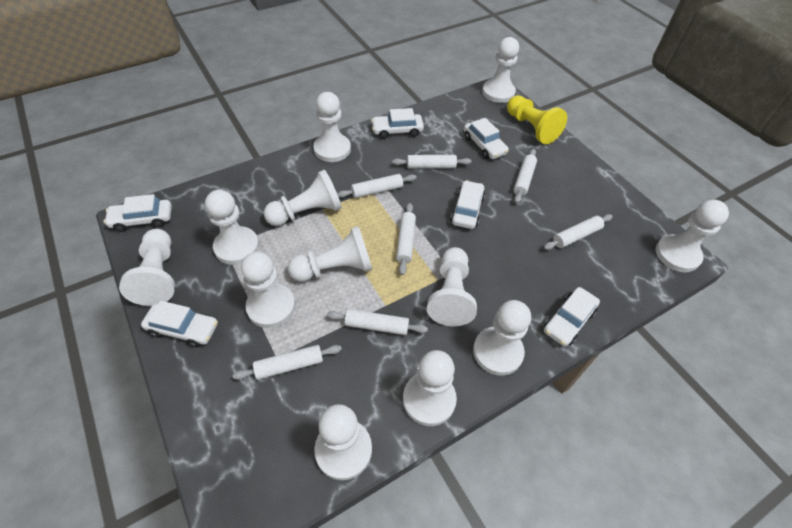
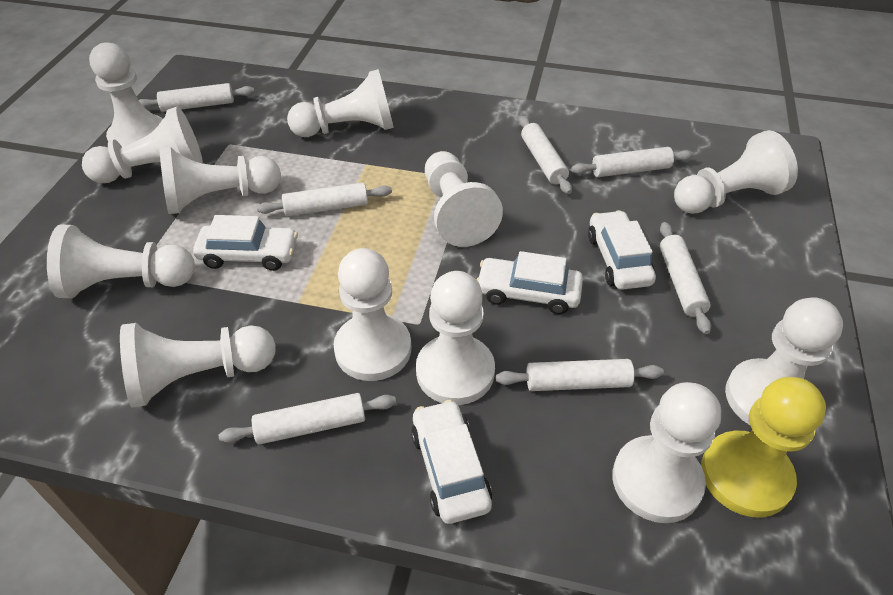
white car: [104,194,172,232] [141,301,218,348] [371,108,424,139] [451,180,485,229] [464,118,509,159] [544,287,600,346] = 6 -> [193,215,298,271] [411,400,492,524] [476,251,583,314] [588,210,656,290] = 4

